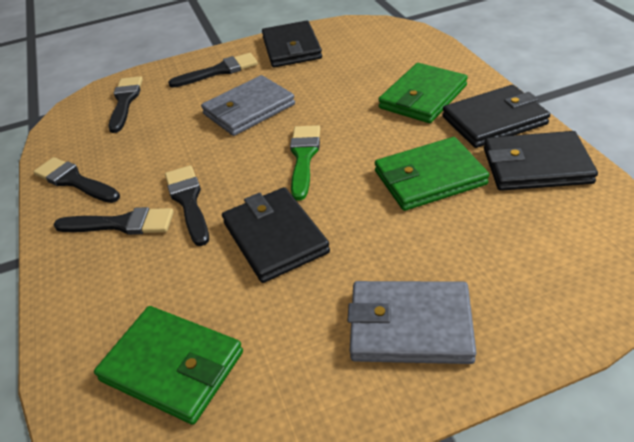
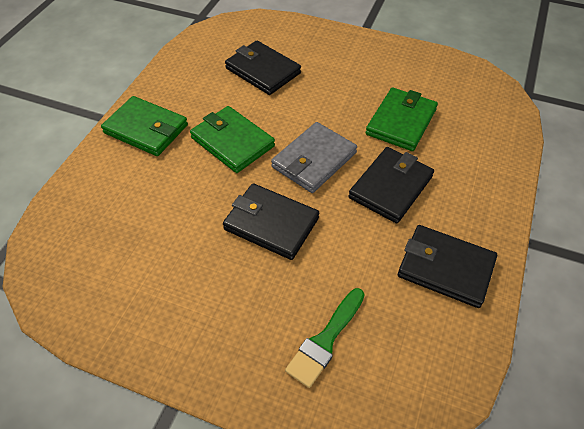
black brush: [33,157,120,203] [53,207,174,235] [108,76,143,133] [165,165,209,246] [168,53,258,88] = 5 -> none = 0
grey wallet: [201,75,295,136] [347,281,477,364] = 2 -> [271,122,357,193] = 1

